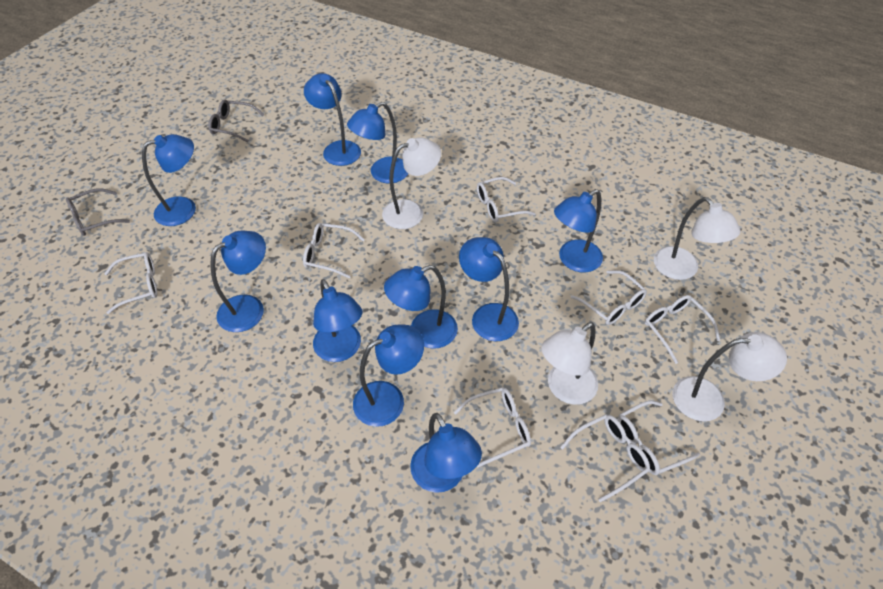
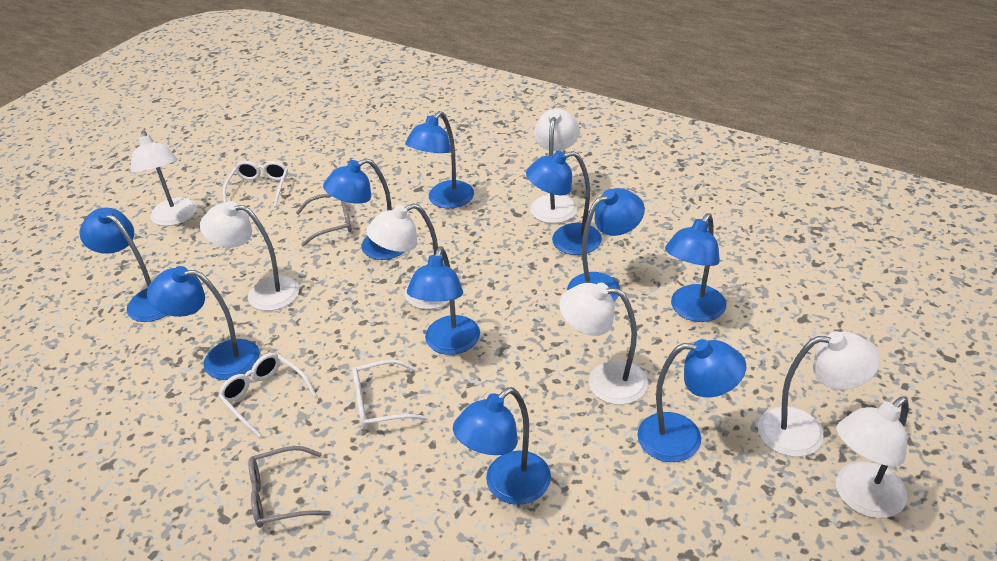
white glasses: [104,252,157,314] [303,223,365,278] [453,387,531,468] [477,177,536,222] [560,414,650,502] [570,270,647,325] [618,400,700,475] [645,295,720,364] = 8 -> [218,353,317,438] [223,161,288,207] [352,359,428,429] = 3
white lamp: [382,137,441,229] [541,322,598,405] [654,197,741,280] [673,332,787,421] = 4 -> [131,131,197,226] [200,201,299,311] [366,203,450,309] [530,109,580,223] [559,283,648,405] [758,331,880,457] [836,397,908,518] = 7

